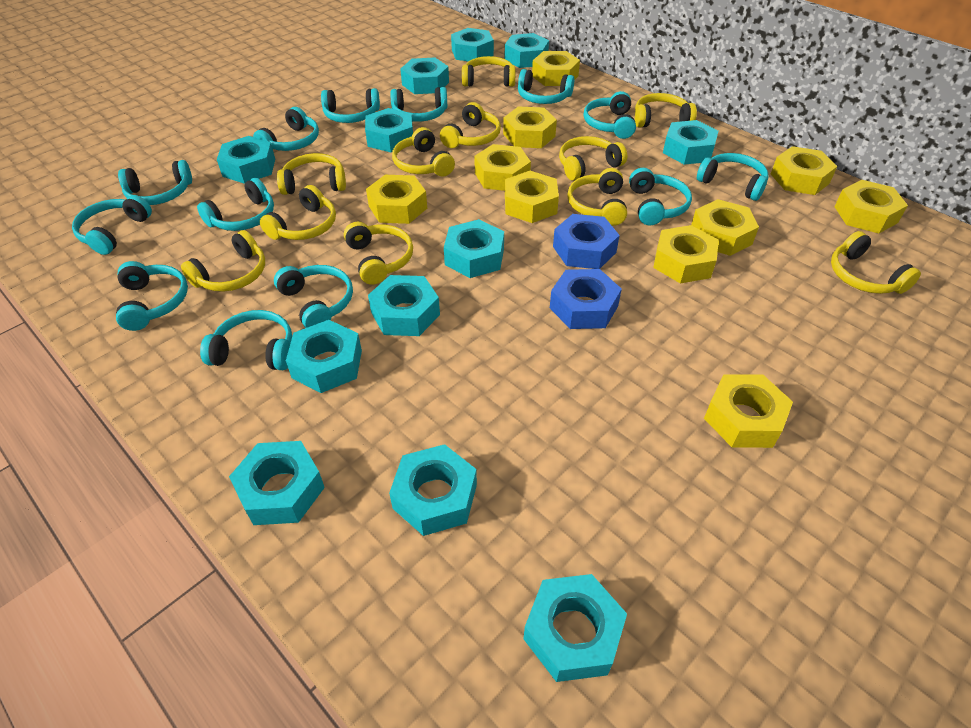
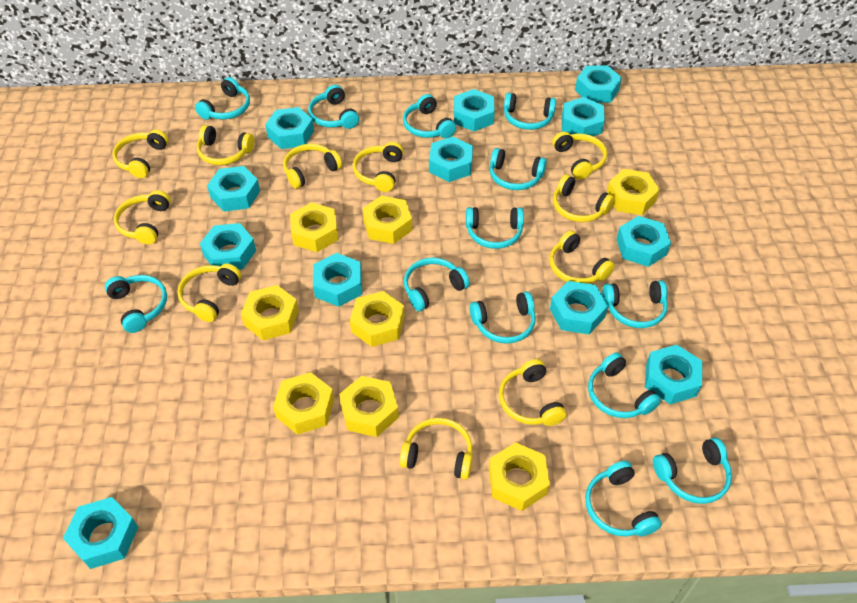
blue nut: [550,269,622,329] [553,214,620,269] = 2 -> none = 0
yellow nut: [366,175,427,224] [474,144,531,191] [503,106,557,148] [505,171,559,223] [532,51,580,86] [653,225,719,284] [691,199,759,256] [704,374,793,448] [771,146,837,195] [834,180,908,234] = 10 -> [241,285,299,340] [273,372,334,435] [290,202,338,252] [339,376,399,437] [350,291,404,347] [362,195,412,244] [489,442,550,511] [607,169,660,215] = 8

